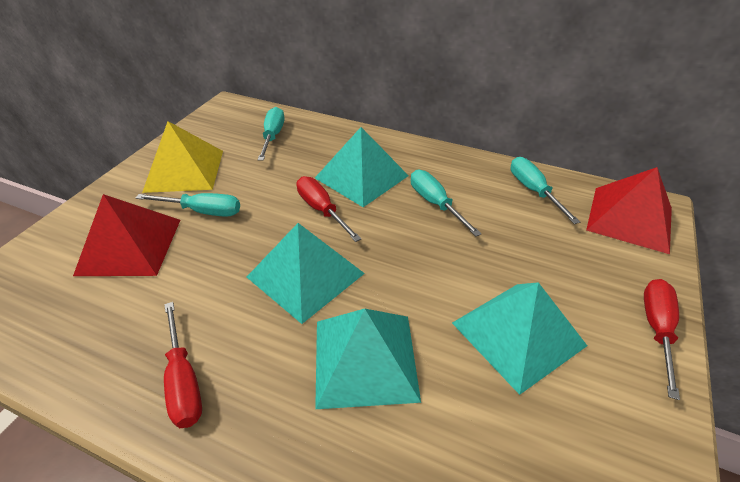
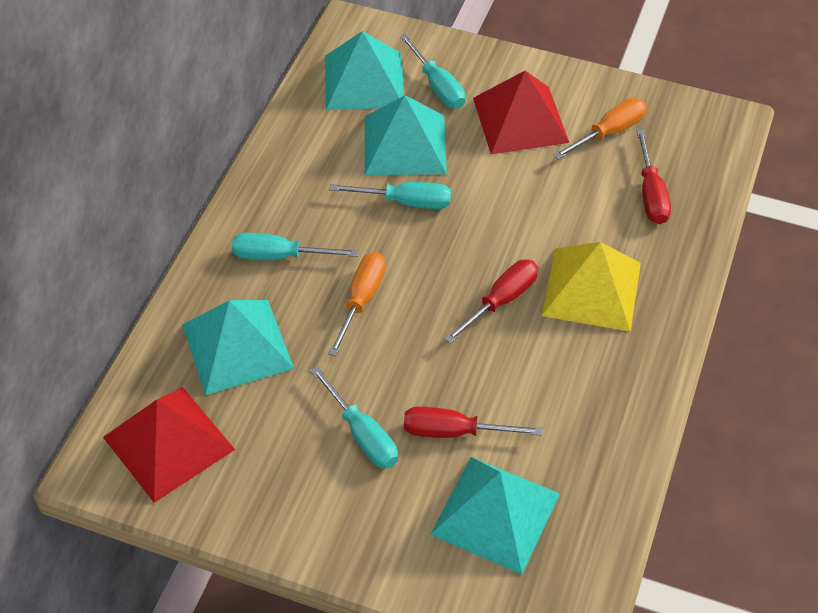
orange screwdriver: none = 0 -> [328,252,386,356] [553,98,647,159] = 2

